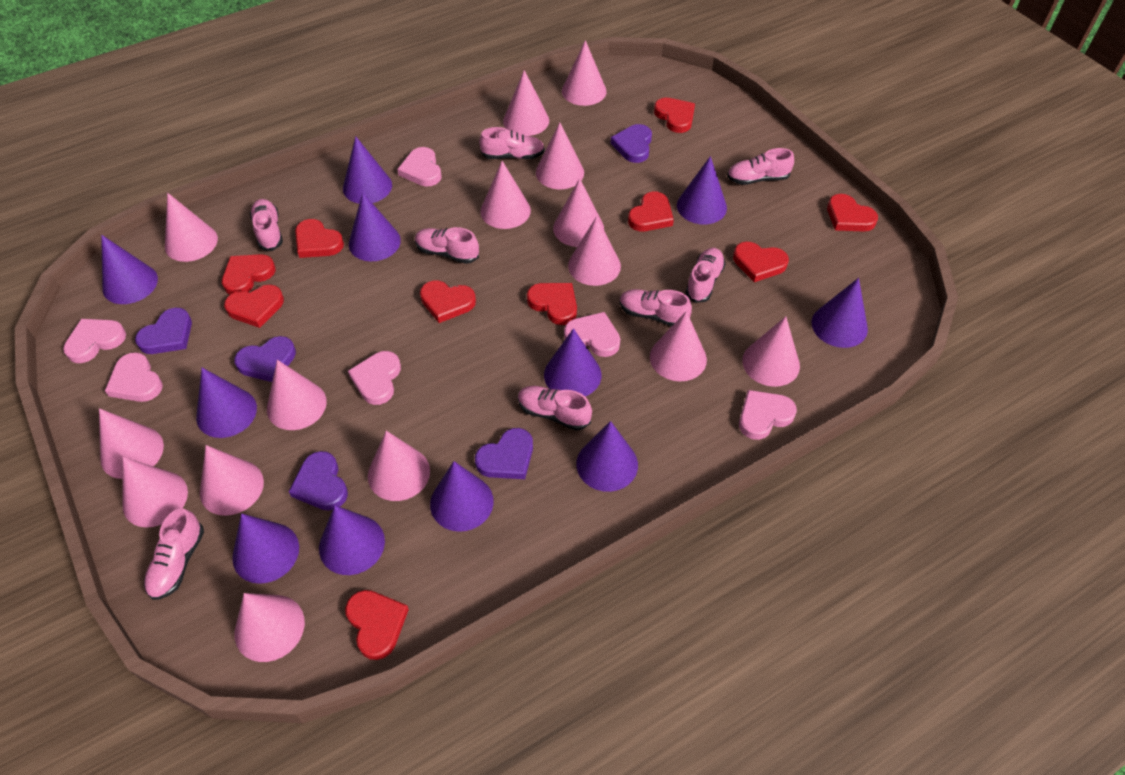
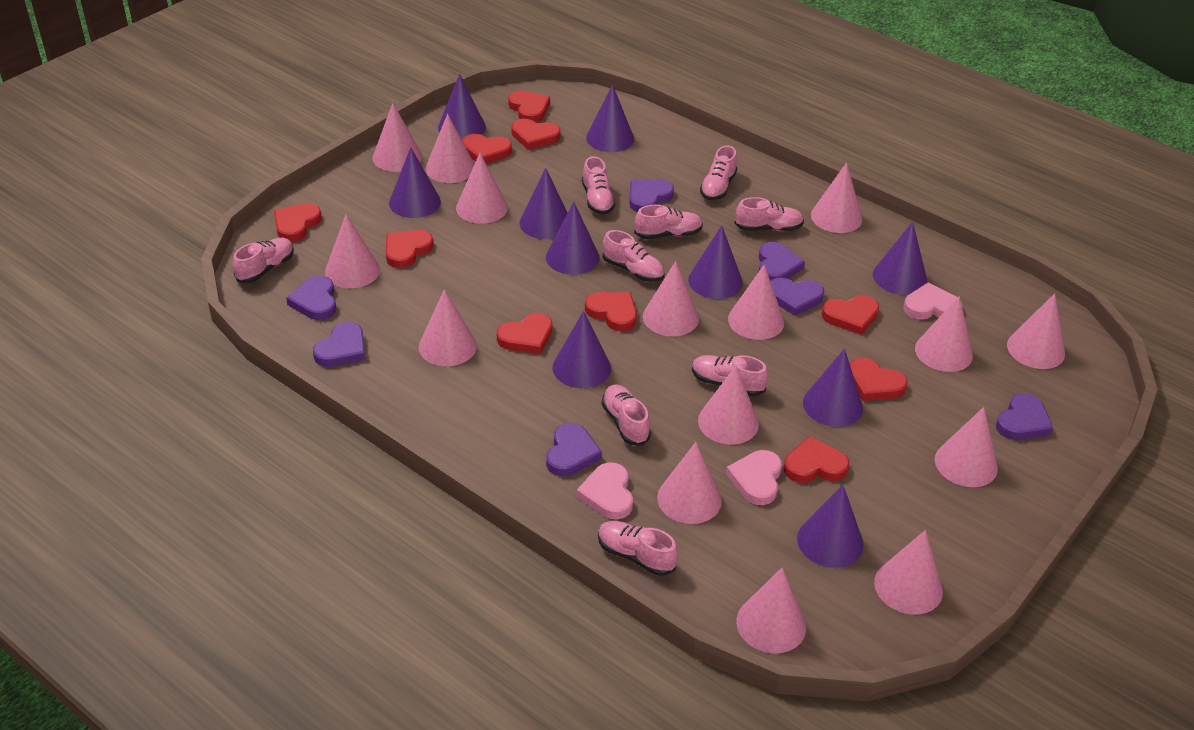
pink heart: [63,319,126,363] [105,352,163,402] [348,351,401,405] [397,147,441,187] [564,312,620,357] [739,390,797,440] = 6 -> [576,462,633,519] [726,450,782,505] [903,283,962,320] = 3
pink shoe: [144,508,204,600] [250,199,283,251] [415,227,479,264] [479,127,545,159] [518,386,592,430] [620,289,692,326] [685,248,726,303] [727,148,794,185] = 8 -> [233,238,294,283] [582,156,615,215] [598,521,678,576] [602,385,651,446] [603,230,665,282] [634,205,703,239] [692,355,768,397] [700,145,737,200] [734,197,804,231] = 9
purple cone: [101,235,158,304] [196,368,257,438] [232,513,299,584] [319,505,385,575] [343,136,392,204] [349,193,401,261] [430,461,494,532] [544,328,601,396] [576,421,638,492] [677,156,727,224] [812,278,868,348] = 11 -> [389,147,441,218] [438,74,486,140] [520,168,567,239] [546,202,599,275] [553,311,611,388] [586,85,634,152] [688,225,743,299] [797,485,864,568] [803,348,863,427] [873,222,927,295] = 10
purple heart: [135,308,192,354] [234,336,296,382] [289,451,348,511] [475,428,533,479] [610,124,652,163] = 5 -> [286,276,337,320] [313,322,366,367] [546,423,602,476] [629,179,674,212] [759,242,805,281] [770,278,824,316] [996,393,1053,440] = 7

